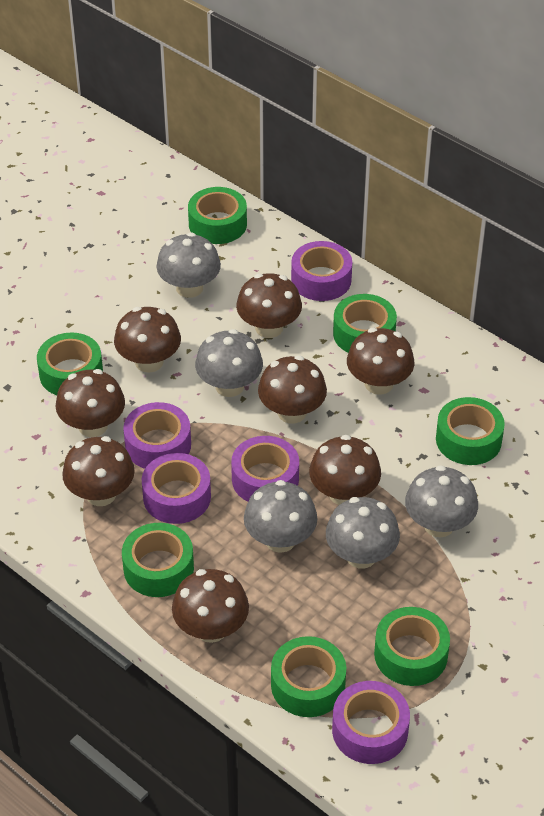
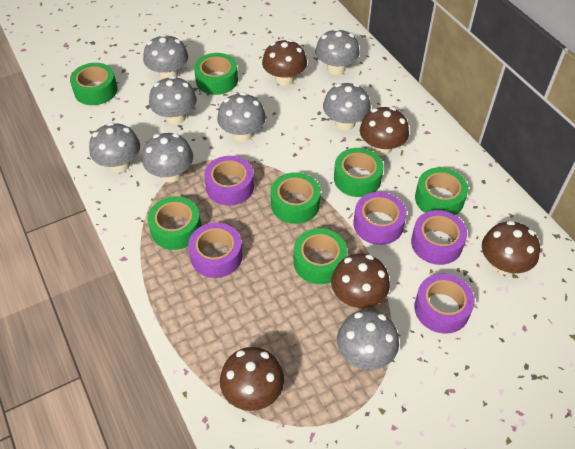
brown mushroom: [55,369,125,437] [62,436,135,506] [114,307,181,372] [172,569,249,643] [236,273,302,338] [258,355,327,424] [309,435,381,505] [347,328,414,395] = 8 -> [220,347,284,411] [262,39,307,86] [331,254,390,308] [360,107,409,156] [482,221,540,275] = 5
grey mushroom: [156,232,221,298] [195,329,263,397] [244,480,317,553] [326,497,400,568] [405,465,478,537] = 5 -> [89,122,140,173] [142,133,193,183] [143,34,188,79] [149,76,197,125] [217,92,266,142] [315,28,360,75] [323,83,371,131] [337,310,399,370] = 8

